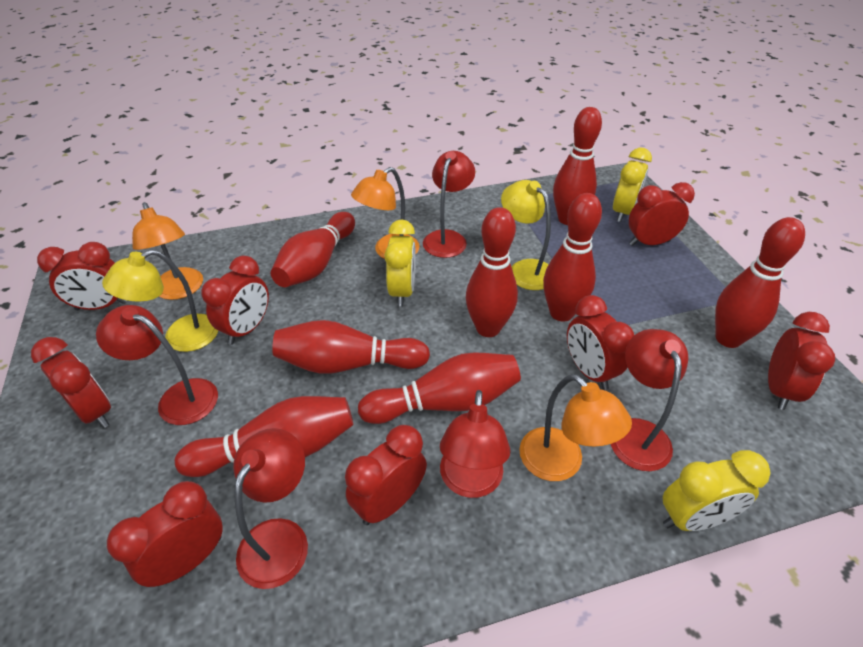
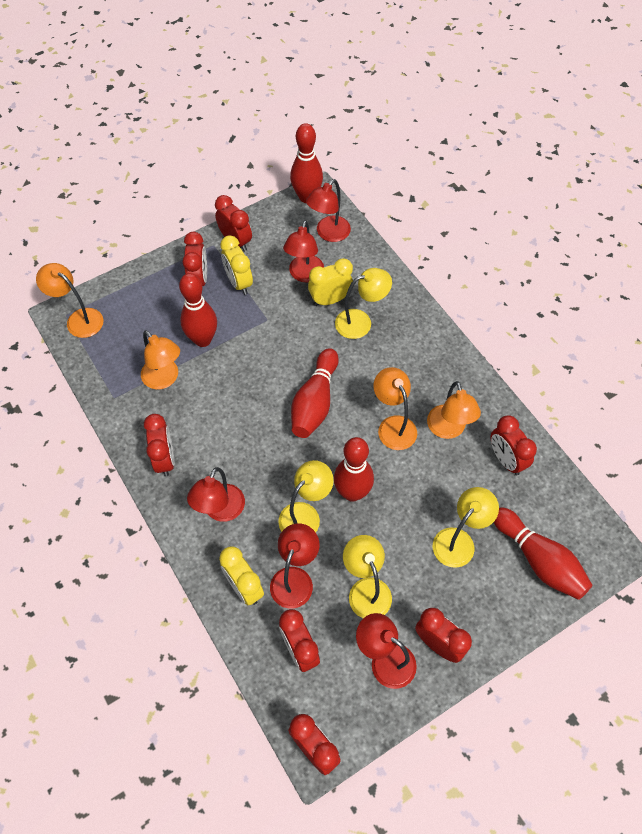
orange lamp: [132,202,203,300] [351,167,419,259] [519,374,632,481] = 3 -> [36,263,103,338] [141,330,180,390] [373,367,417,450] [427,381,481,439] = 4
red bowling pin: [175,396,353,477] [271,212,355,287] [272,320,430,374] [358,352,521,424] [466,207,518,337] [543,193,602,322] [553,107,602,225] [715,217,805,348] = 8 -> [179,273,217,347] [290,123,323,203] [291,348,339,438] [334,437,374,502] [494,507,592,600] = 5
red clock: [31,337,111,428] [37,242,127,310] [107,481,223,587] [201,256,269,345] [345,425,427,525] [567,295,634,390] [629,182,695,246] [768,312,835,410] = 8 -> [144,414,174,477] [183,232,207,287] [215,195,252,251] [279,609,320,672] [288,714,341,775] [415,608,472,663] [491,415,537,475] = 7
yellow lamp: [102,249,218,352] [501,180,551,290] = 2 -> [278,460,334,532] [335,268,392,339] [343,535,392,618] [433,487,499,568] = 4

